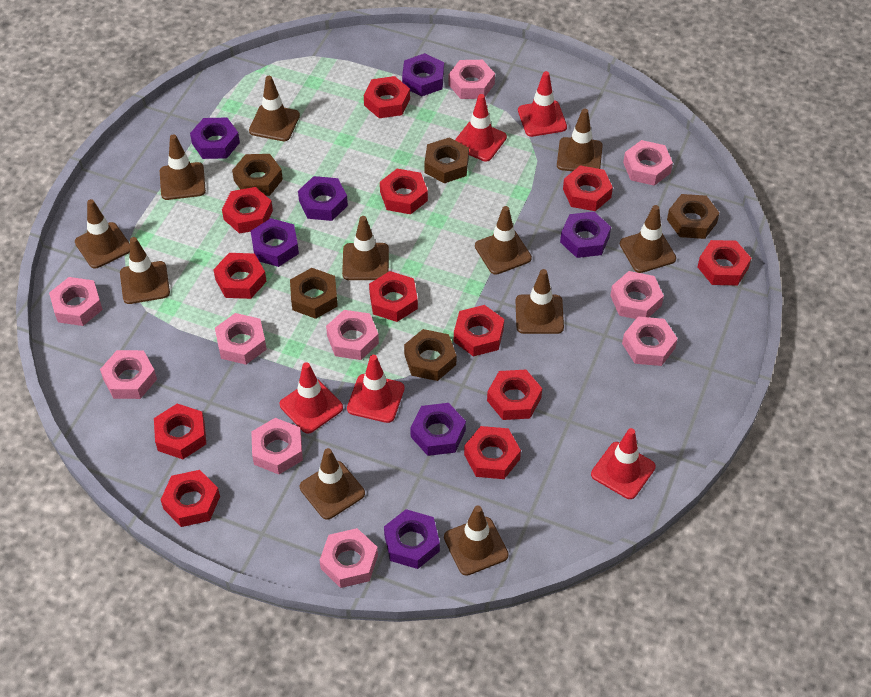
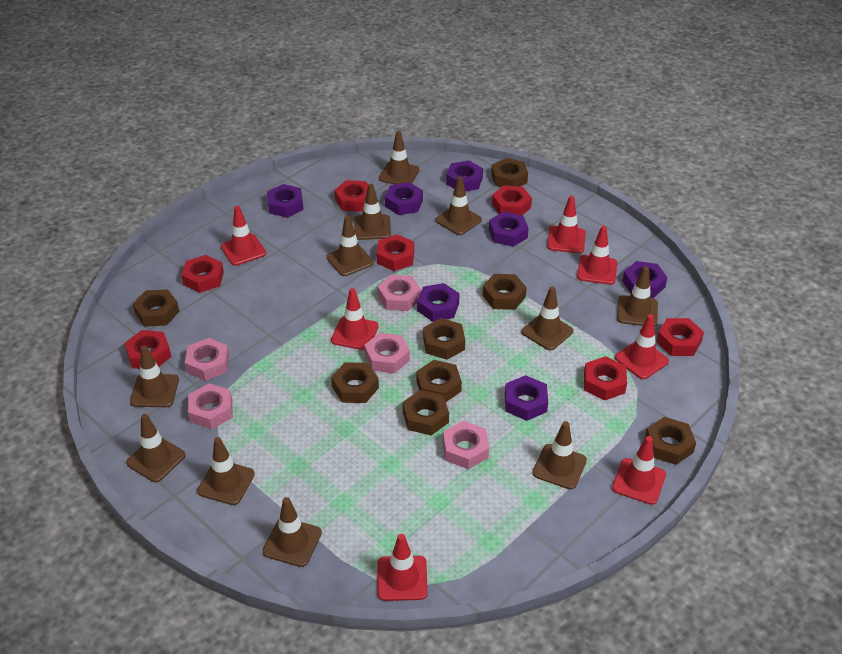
brown nut: [232,154,283,196] [290,268,338,319] [404,329,457,381] [424,137,469,183] [667,194,719,239] = 5 -> [133,289,179,327] [331,362,379,403] [403,390,449,435] [416,360,462,402] [423,318,465,360] [483,274,527,310] [491,158,528,187] [645,417,696,465] = 8
pink nut: [49,277,103,326] [100,350,157,399] [215,313,267,365] [251,418,303,474] [319,528,378,588] [326,310,379,360] [448,60,495,99] [610,271,664,319] [622,317,678,366] [623,140,673,186] = 10 -> [185,338,229,381] [188,383,233,429] [364,333,410,373] [378,275,421,311] [443,421,489,469] = 5
red nut: [154,404,206,459] [161,470,220,527] [213,253,267,299] [222,187,273,234] [364,76,410,118] [369,271,418,322] [380,169,428,214] [454,305,504,356] [464,426,521,479] [487,370,542,420] [563,165,613,211] [698,240,751,285] = 12 -> [125,330,171,369] [181,255,224,293] [334,180,368,212] [377,234,414,271] [492,185,532,215] [584,356,627,400] [657,318,704,356] = 7
red traffic cone: [280,362,343,434] [347,355,405,423] [455,94,507,162] [518,71,567,137] [591,428,656,499] = 5 -> [221,206,266,266] [331,288,379,350] [377,534,428,601] [547,196,586,253] [577,226,617,285] [612,436,666,505] [615,314,669,379] = 7

